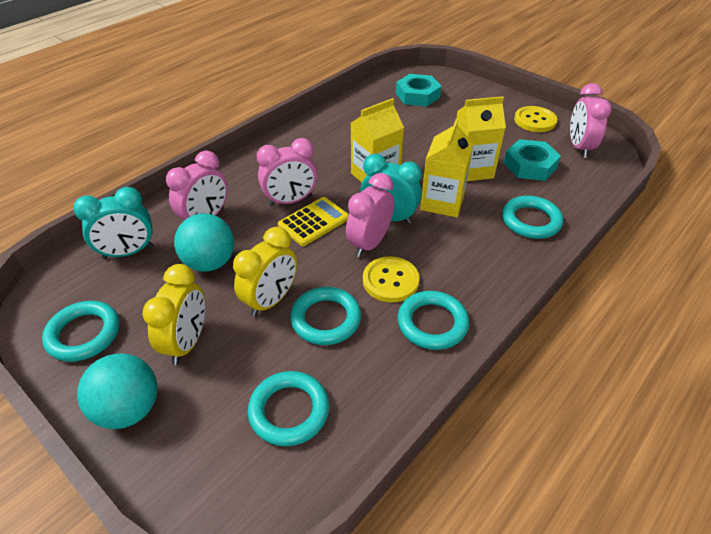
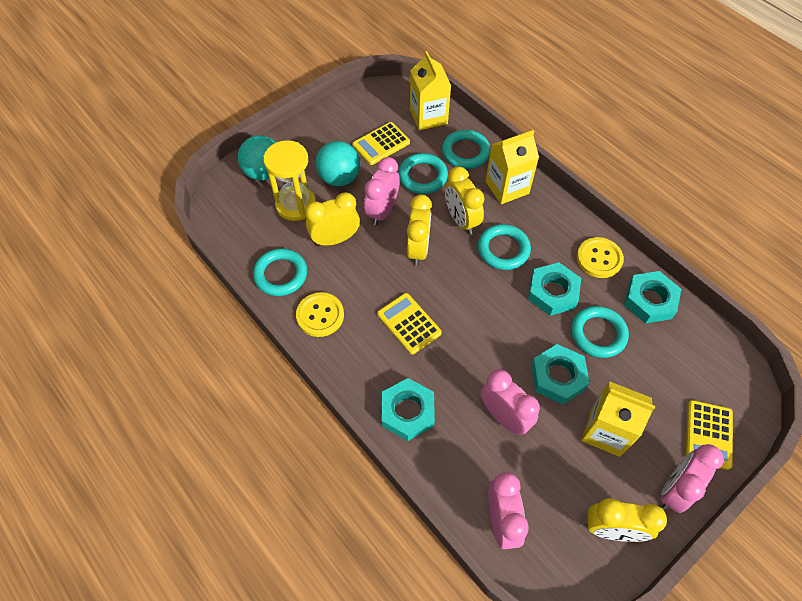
turquoise clock: [73,187,153,259] [360,154,422,224] = 2 -> none = 0
turquoise nut: [396,74,442,106] [504,139,561,181] = 2 -> [381,378,435,441] [528,262,581,316] [531,344,590,404] [624,271,681,323] = 4
yellow calculator: [278,197,349,246] = 1 -> [352,122,410,165] [377,293,442,355] [686,400,733,470] = 3
yellow clock: [143,264,205,365] [233,227,297,317] = 2 -> [305,192,360,246] [407,194,432,266] [445,166,484,235] [587,498,667,542] = 4
yellow hourglass: none = 0 -> [263,140,316,221] = 1

